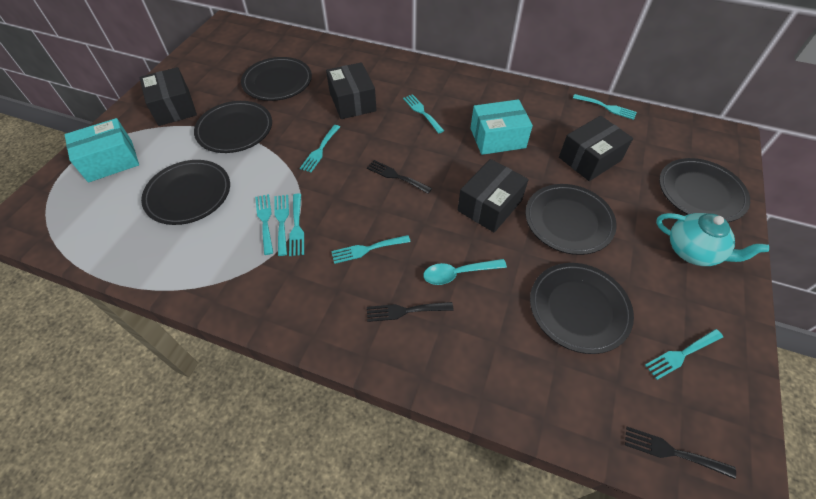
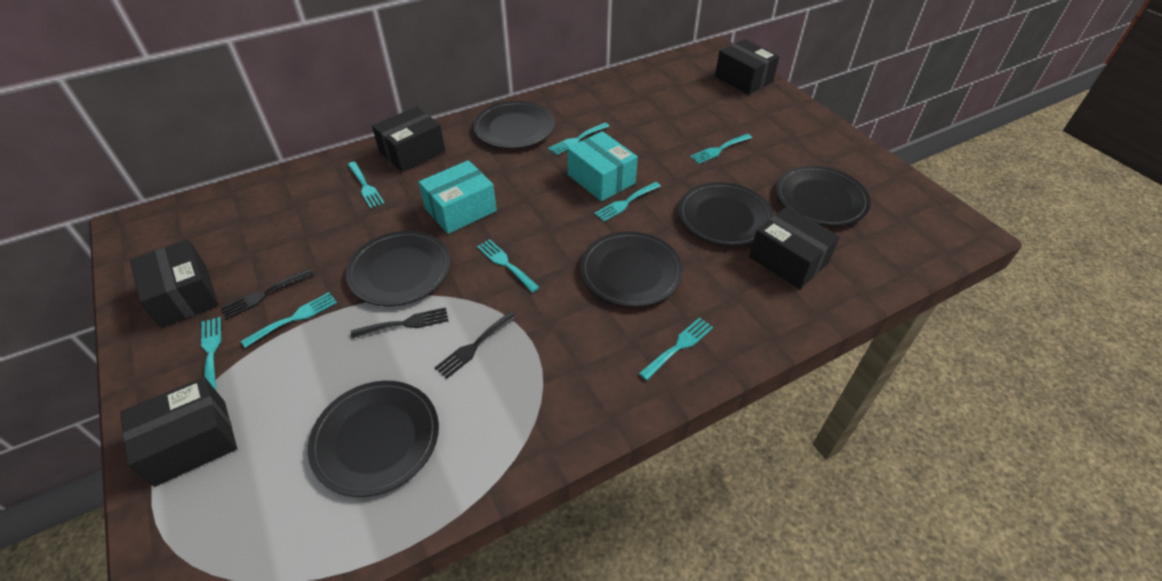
black box: [139,67,197,126] [326,62,377,119] [458,159,529,232] [559,116,633,181] = 4 -> [120,377,237,487] [130,240,219,328] [372,106,445,172] [715,39,780,95] [749,207,840,289] = 5
turquoise spoon: [424,259,507,285] = 1 -> none = 0
turquoise teapot: [656,213,769,266] = 1 -> none = 0

